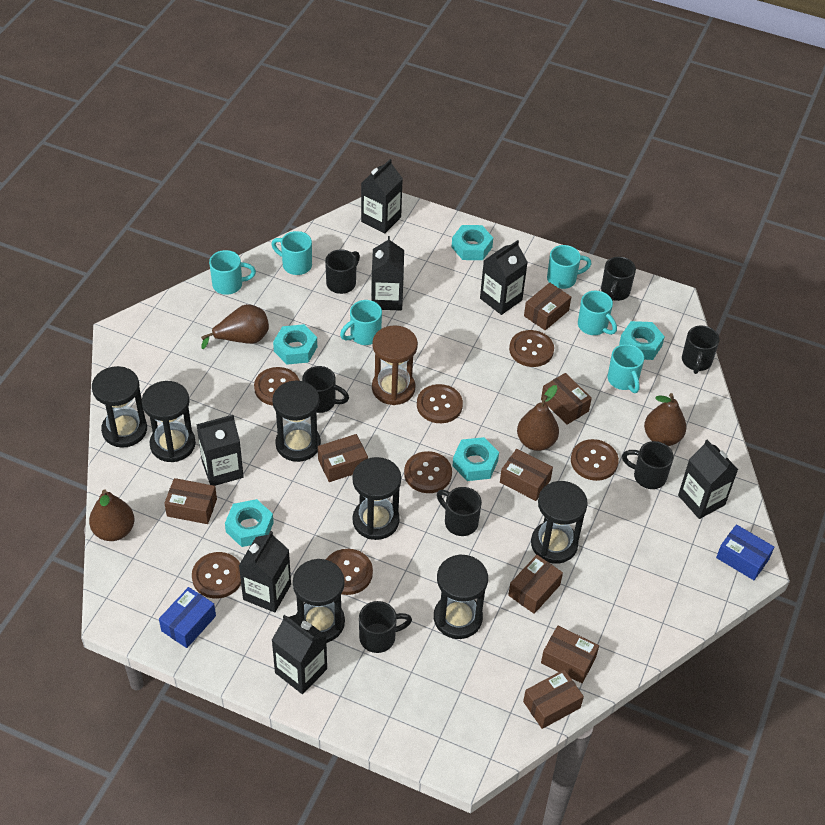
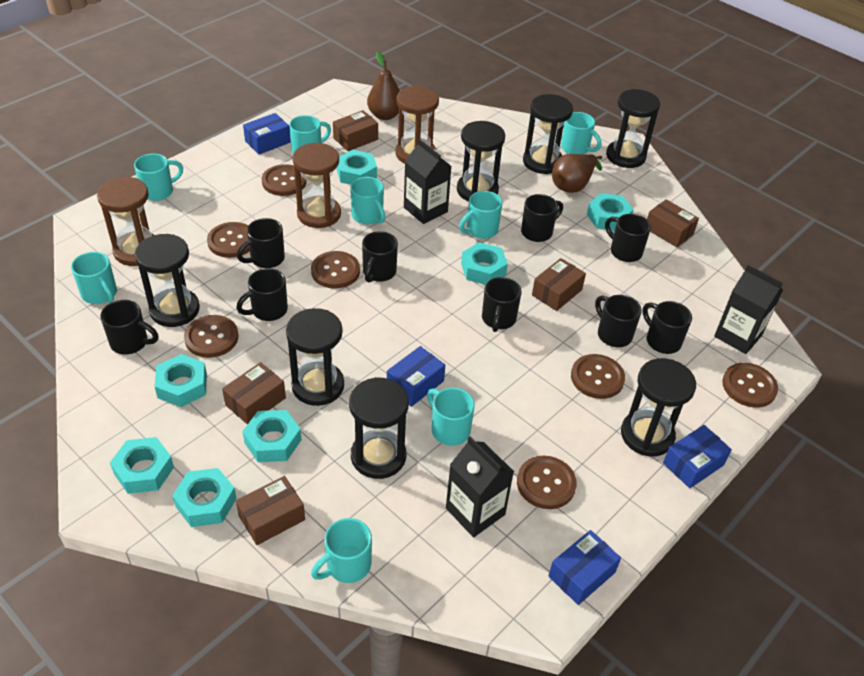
black carton: [196,415,244,486] [239,531,291,612] [272,614,327,694] [361,159,403,233] [371,236,404,310] [480,240,528,315] [678,440,738,519] = 7 -> [404,139,451,224] [446,437,514,537] [714,265,783,354] = 3
black mug: [302,366,349,413] [325,249,360,294] [359,601,412,653] [437,487,482,536] [601,257,636,301] [622,441,674,489] [682,325,719,374] = 7 -> [100,300,158,354] [236,268,288,321] [237,218,285,268] [362,231,398,283] [482,277,522,332] [521,194,563,242] [595,295,642,347] [605,214,651,262] [643,301,692,354] = 9
blue box: [159,587,216,648] [716,524,774,580] = 2 -> [243,113,291,155] [387,346,445,407] [548,530,621,605] [663,425,732,488] = 4
brown box: [164,478,217,524] [318,434,368,482] [500,449,553,501] [508,555,563,614] [523,669,584,729] [524,283,571,330] [541,373,592,425] [541,626,599,683] = 8 -> [222,362,286,425] [236,476,305,545] [333,110,378,151] [532,258,586,311] [647,199,699,247] = 5
brown hourglass: [372,325,418,405] = 1 -> [97,177,154,266] [293,143,341,228] [395,86,439,163] = 3
brown pear: [89,489,134,541] [201,304,269,349] [517,385,559,451] [644,393,686,446] = 4 -> [367,52,400,120] [552,154,602,193] = 2
turquoise mug: [209,250,256,295] [271,231,312,275] [340,300,382,345] [547,245,591,289] [578,291,617,335] [607,344,644,393] = 6 -> [71,252,117,304] [134,154,183,201] [289,115,331,154] [311,518,372,583] [350,177,385,224] [427,388,475,446] [459,191,503,239] [561,112,601,154] = 8
turquoise nut: [225,499,274,547] [273,324,317,365] [452,225,493,260] [452,437,499,481] [619,321,665,360] = 5 -> [110,437,174,494] [154,354,207,407] [172,468,237,527] [242,410,301,462] [337,150,377,185] [461,242,508,285] [587,193,634,231] = 7

